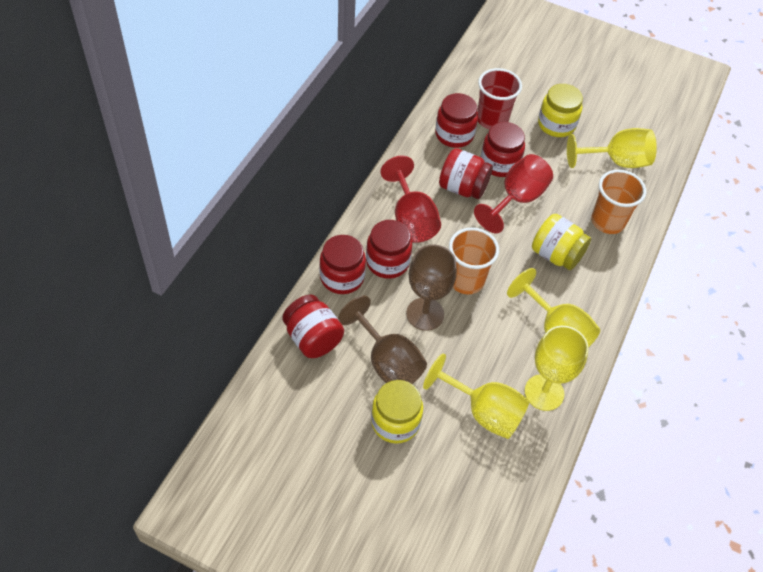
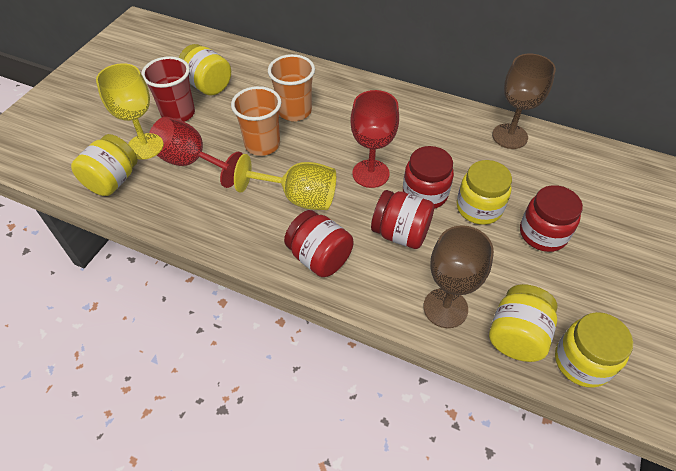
red jar: [282,295,344,358] [319,235,366,294] [366,220,412,279] [435,93,478,148] [439,148,493,199] [481,122,525,177] = 6 -> [284,210,353,277] [371,190,434,249] [403,146,454,209] [520,185,583,252] = 4
yellow goblet: [423,353,530,439] [507,268,600,347] [524,326,589,411] [567,128,657,168] = 4 -> [96,63,156,160] [234,154,336,210] = 2
yellow jar: [371,380,423,444] [532,214,591,270] [538,84,583,137] = 3 -> [71,134,138,196] [179,44,231,96] [457,160,512,225] [489,284,557,362] [555,312,633,388] = 5

